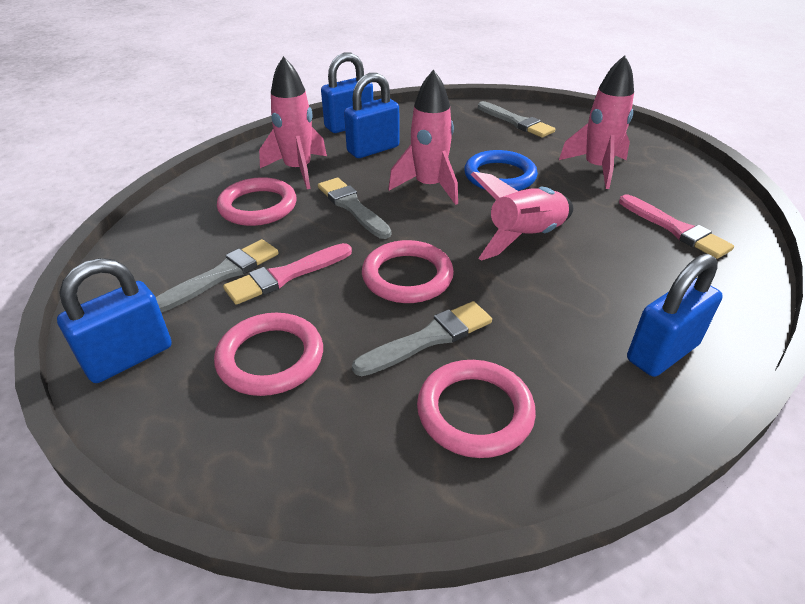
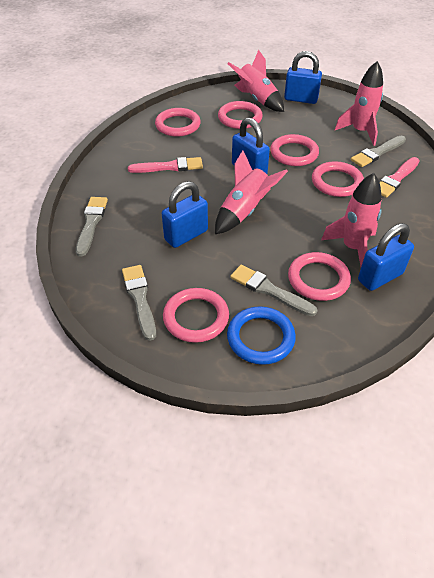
pink ring: [214,313,323,396] [217,177,297,226] [362,240,454,303] [417,360,536,458] = 4 -> [155,108,201,137] [163,288,229,343] [218,101,263,129] [270,134,319,166] [288,252,351,301] [312,161,364,197] = 6

